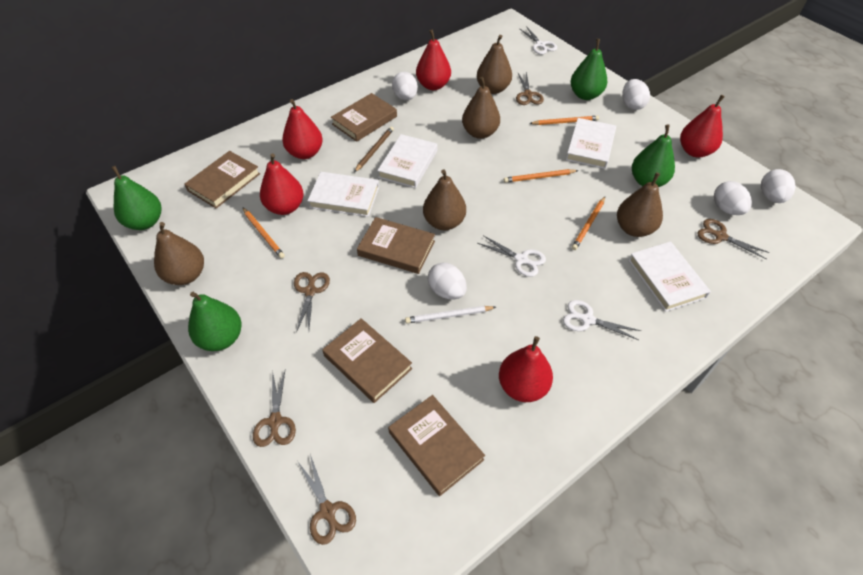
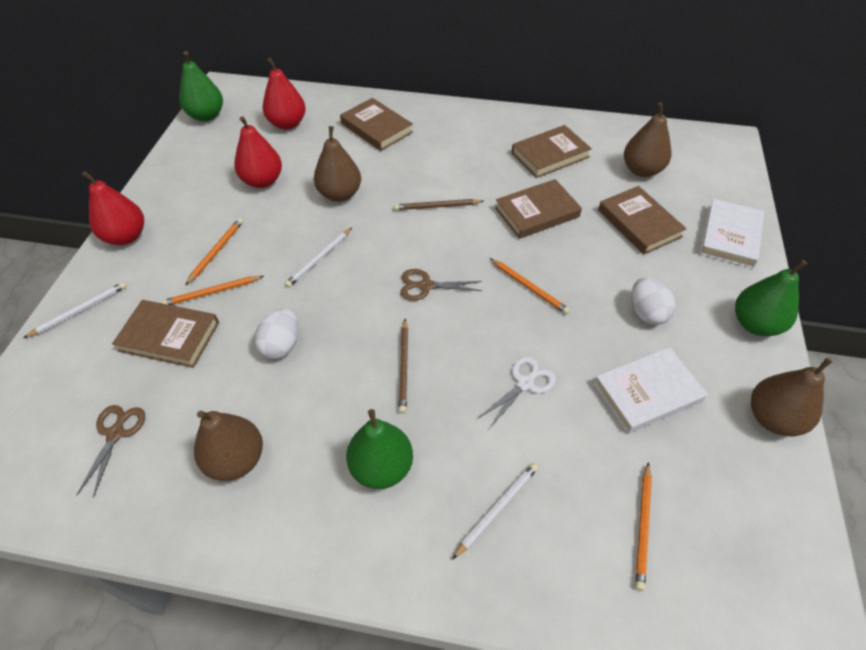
brown pear: [154,222,204,285] [423,169,466,230] [462,76,500,139] [477,35,512,94] [617,172,663,237] = 5 -> [194,411,263,481] [314,126,361,202] [624,102,671,177] [751,358,832,436] = 4
brown pencil: [355,126,394,172] = 1 -> [394,199,484,210] [399,319,408,413] = 2
brown scissors: [253,370,296,447] [294,272,330,333] [297,454,356,545] [516,72,544,105] [697,219,770,260] = 5 -> [77,405,145,498] [400,269,482,301] = 2
green pear: [111,166,161,230] [188,292,241,351] [571,39,607,100] [632,125,675,187] = 4 -> [179,51,223,122] [346,409,413,489] [735,260,807,336] = 3
red pear: [260,153,304,215] [282,99,323,159] [416,30,451,90] [499,336,553,402] [680,95,725,157] = 5 -> [82,171,144,245] [234,116,282,188] [262,58,306,130] = 3
white book: [307,172,379,217] [377,134,437,188] [566,118,616,169] [628,241,711,312] = 4 -> [594,347,707,433] [700,199,764,268] = 2
white egg: [392,72,418,100] [428,263,467,299] [622,79,650,110] [714,181,752,215] [761,169,795,203] = 5 -> [255,309,299,359] [631,277,676,325] = 2
white pencil: [405,306,496,323] = 1 -> [24,282,126,338] [284,228,352,288] [452,463,538,560] = 3
white scissors: [478,235,546,277] [519,26,557,54] [563,300,641,340] = 3 -> [478,356,556,428] = 1

